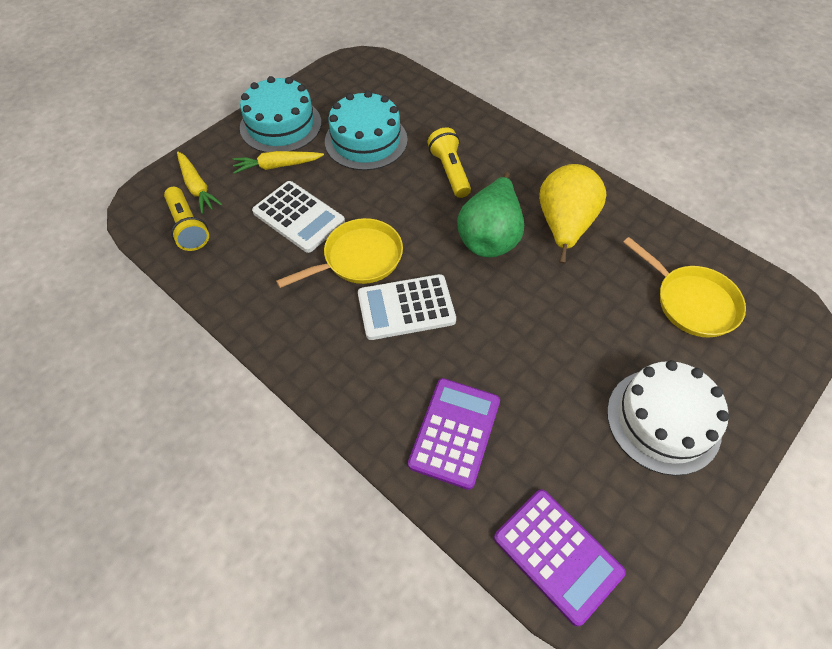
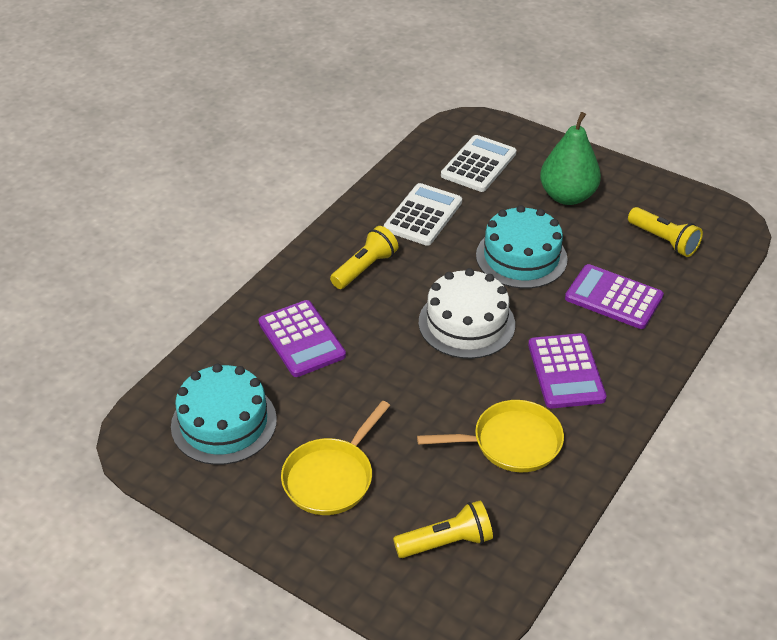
purple calculator: [408,378,500,490] [494,489,626,627] = 2 -> [258,300,346,377] [528,333,607,408] [565,264,664,329] = 3
yellow carrot: [177,152,222,214] [233,151,324,174] = 2 -> none = 0
yellow flashlight: [164,187,209,251] [427,128,471,198] = 2 -> [330,226,398,289] [393,500,493,558] [628,207,703,257] = 3
yellow pear: [539,164,606,263] = 1 -> none = 0

